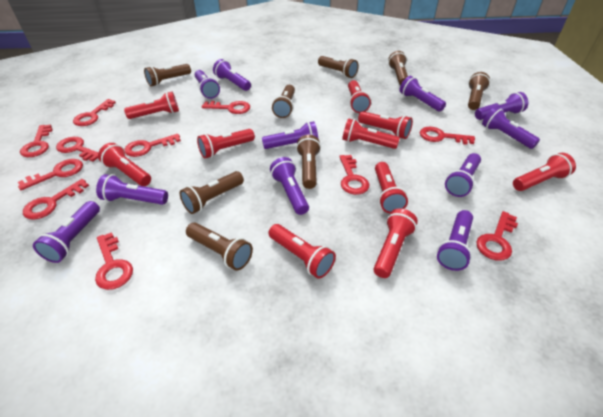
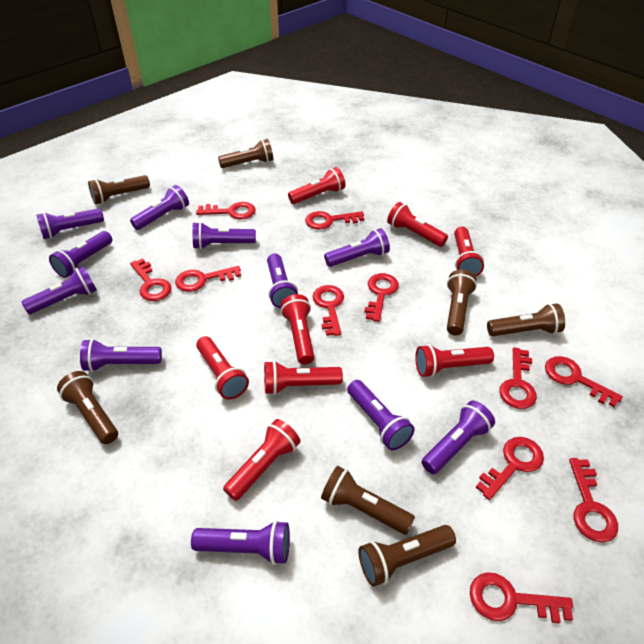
brown flashlight: [144,64,191,86] [180,171,244,214] [186,222,253,271] [272,85,295,118] [296,135,321,189] [318,56,359,78] [388,51,408,85] [468,72,490,110] = 8 -> [57,371,118,444] [88,175,150,204] [218,139,274,168] [321,466,415,535] [358,525,456,587] [447,270,477,335] [487,303,565,336] = 7
red flashlight: [98,143,151,186] [124,92,179,119] [197,129,255,158] [268,224,336,279] [342,118,400,149] [348,80,371,113] [358,111,413,139] [374,208,418,278] [375,162,408,213] [513,153,576,191] = 10 -> [196,336,249,399] [223,419,301,501] [264,361,343,395] [281,294,314,365] [288,167,345,204] [387,202,448,247] [415,344,494,377] [454,227,484,276] = 8

